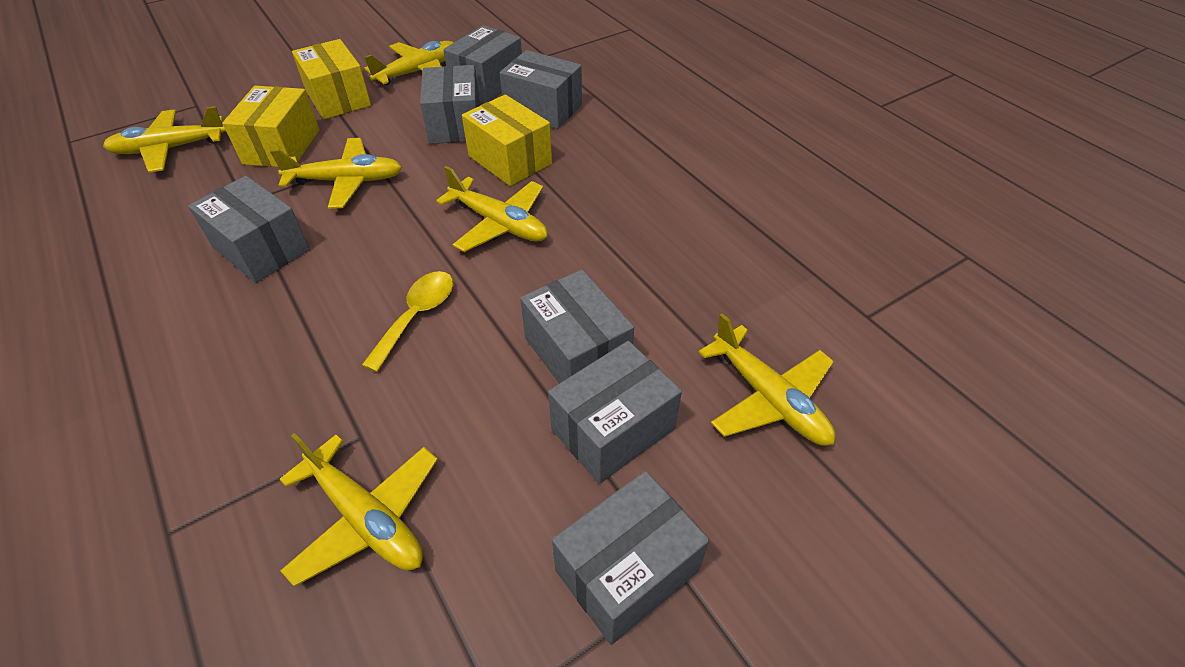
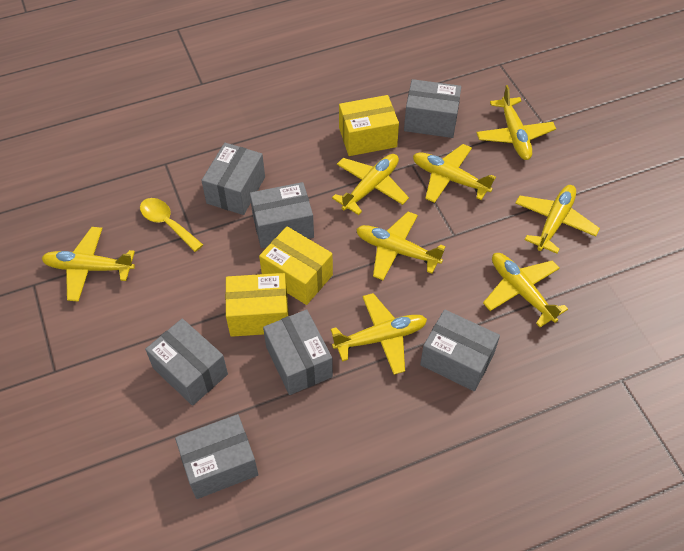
yellow plane: [103,106,226,173] [270,138,402,209] [279,433,438,587] [364,41,454,85] [436,166,548,252] [699,313,835,446] = 6 -> [41,227,135,302] [331,293,427,375] [332,154,409,215] [356,212,445,280] [413,144,496,203] [476,85,556,160] [483,253,568,327] [515,185,600,254] = 8

